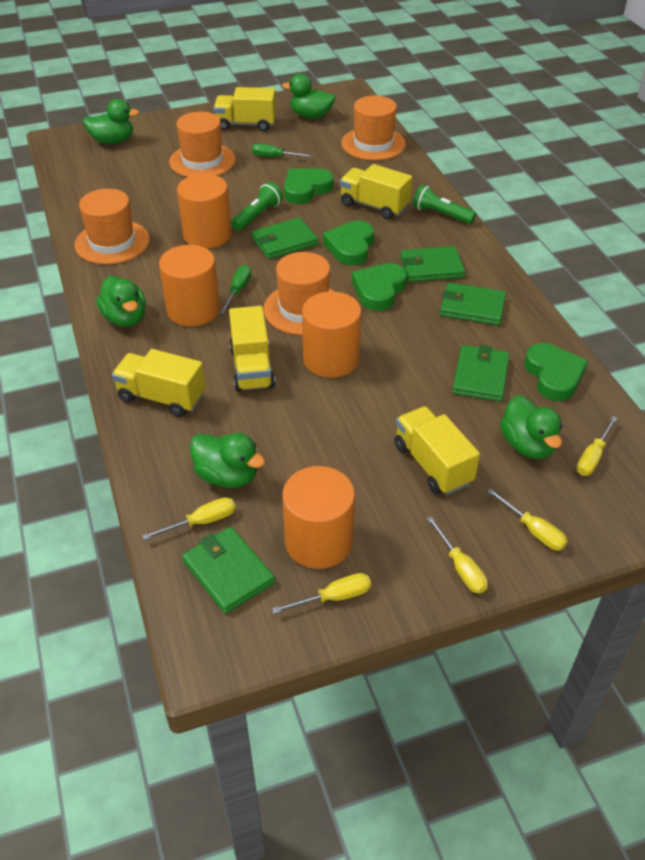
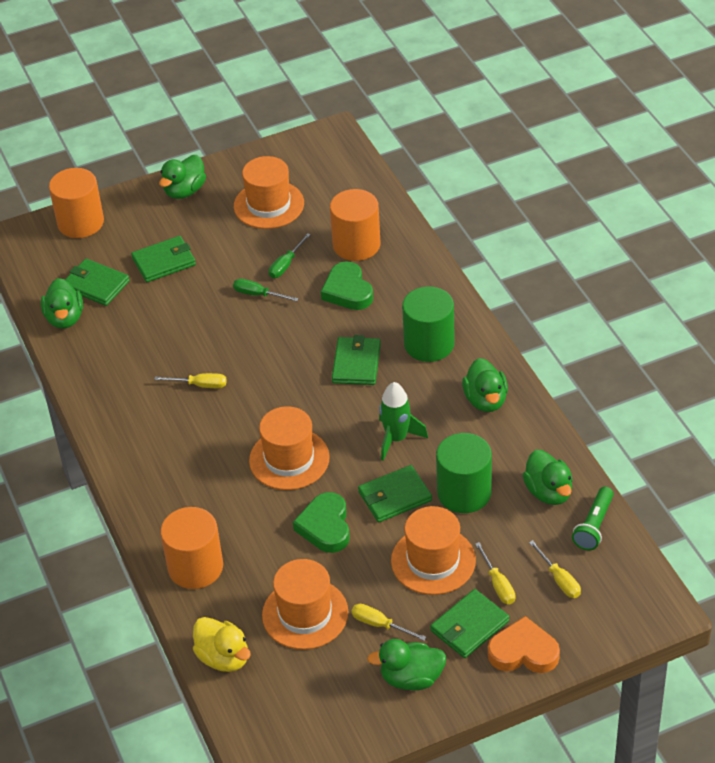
green cylinder: none = 0 -> [402,286,455,362] [436,433,492,513] = 2
green flashlight: [231,182,283,231] [413,185,476,224] = 2 -> [572,486,614,550] = 1
green heart: [284,168,334,204] [323,221,374,266] [352,263,407,311] [524,343,588,401] = 4 -> [293,492,350,553] [321,262,373,310] = 2
green rocket: none = 0 -> [379,382,428,461] = 1
orange cylinder: [159,245,220,326] [177,174,232,249] [282,466,355,569] [302,291,362,378] = 4 -> [49,168,104,238] [160,507,223,589] [330,189,381,261] = 3
orange heart: none = 0 -> [488,616,560,673] = 1
yellow duck: none = 0 -> [193,617,251,672] = 1
yellow screwdriver: [142,497,235,540] [272,573,371,614] [426,516,488,594] [487,488,568,550] [576,416,618,476] = 5 -> [154,373,227,388] [351,604,427,641] [475,542,515,604] [529,540,581,598] = 4
yellow truck: [112,349,206,417] [214,87,276,132] [229,306,275,392] [340,164,412,220] [394,406,480,495] = 5 -> none = 0

